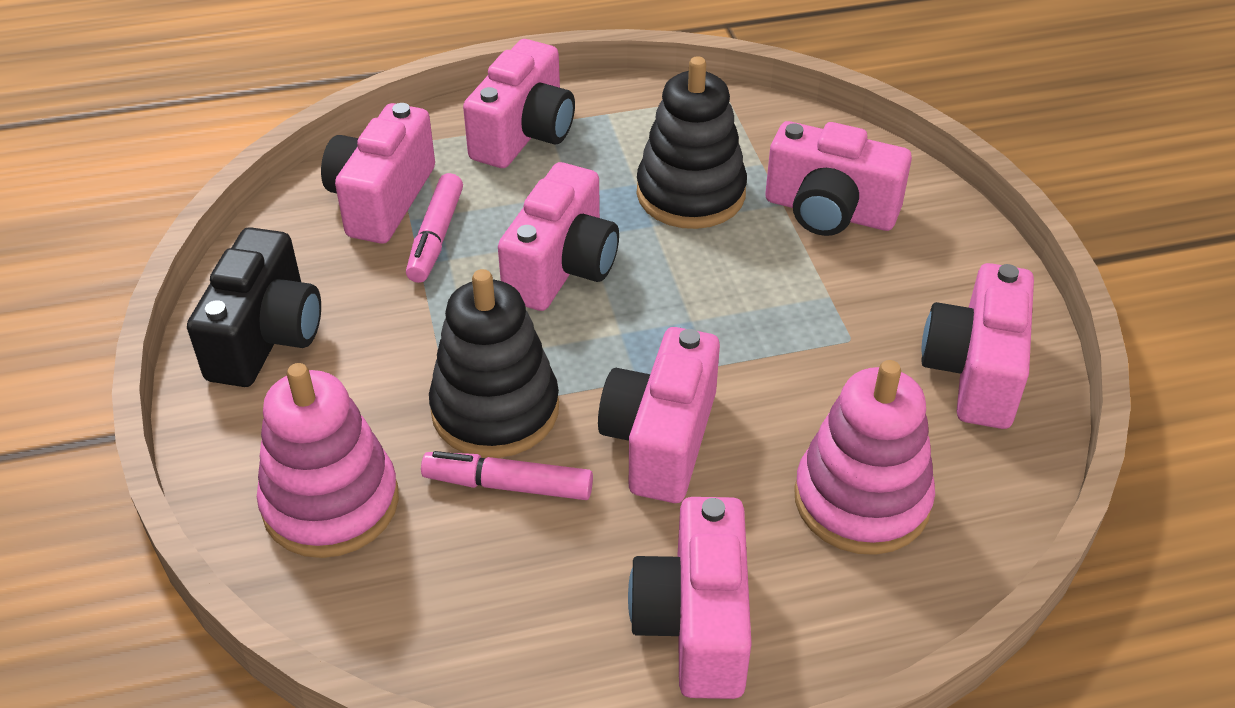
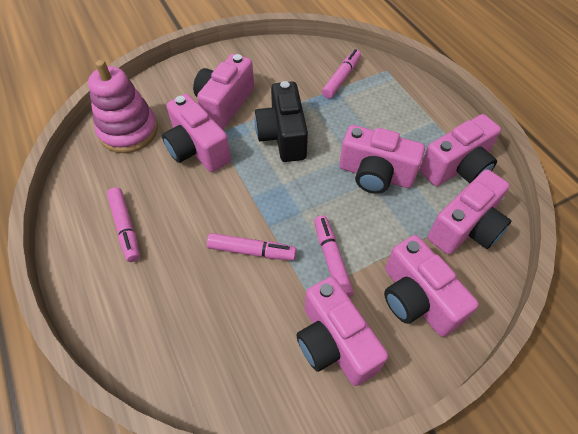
black stacking toy: [429,269,559,458] [637,56,747,229] = 2 -> none = 0
pink marker: [406,173,463,283] [421,451,593,500] = 2 -> [107,187,140,262] [207,233,296,260] [314,216,354,297] [322,49,361,99] = 4
pink stacking toy: [257,363,399,558] [794,360,935,555] = 2 -> [88,60,158,153] = 1

